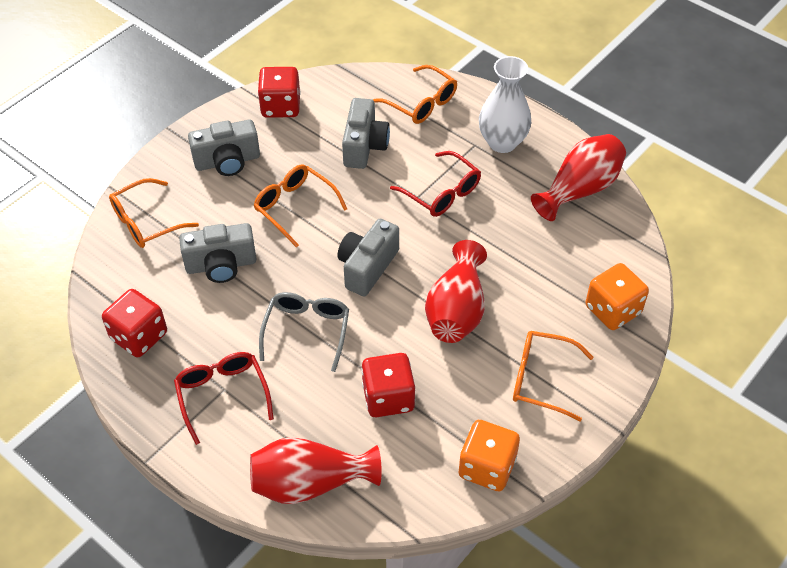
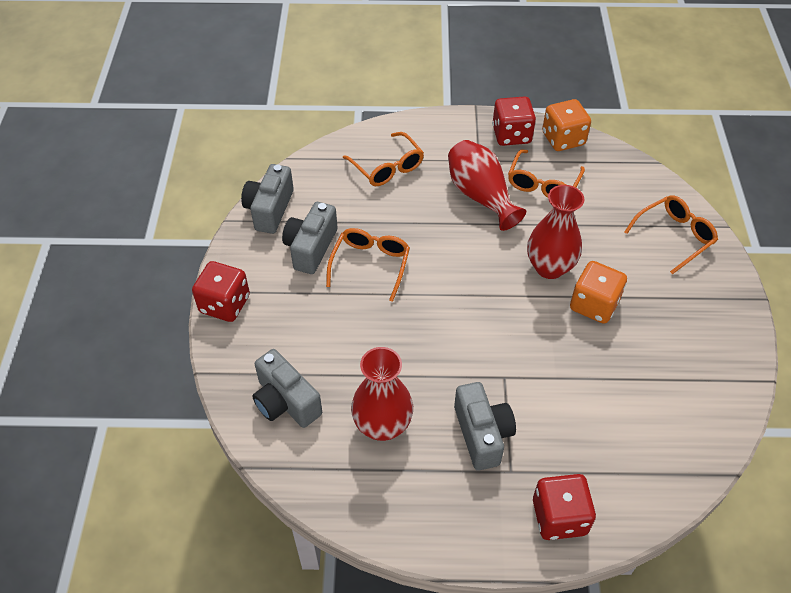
grey glasses: [259,292,349,372] = 1 -> none = 0
red glasses: [174,352,274,445] [390,151,481,217] = 2 -> none = 0
white vase: [479,56,531,153] = 1 -> none = 0

